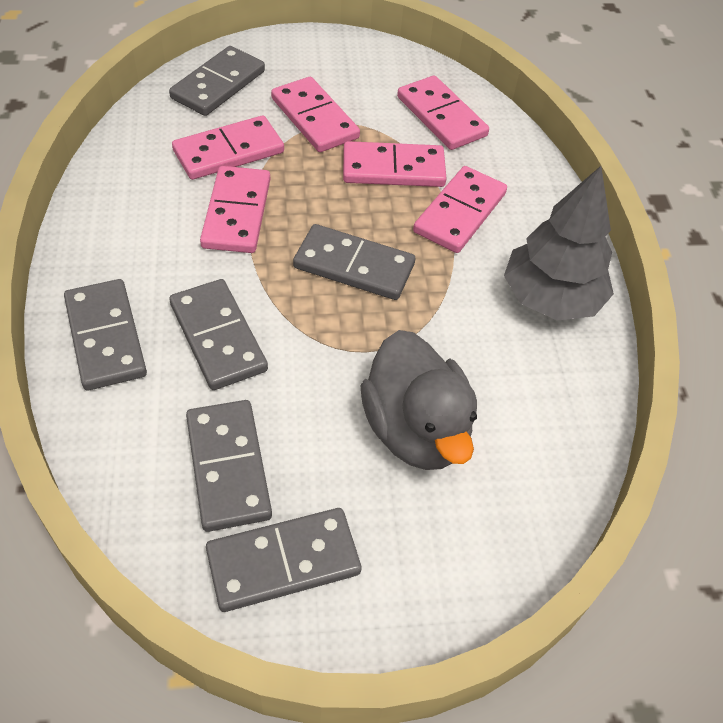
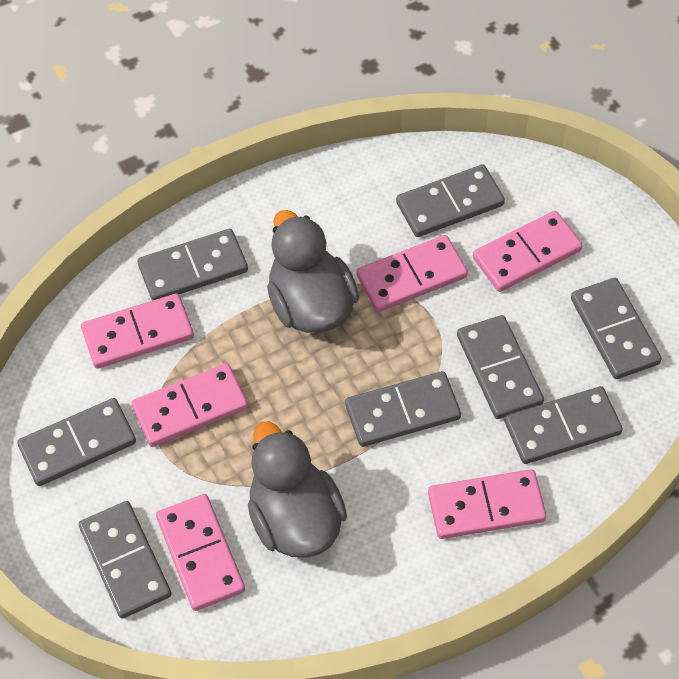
grey domino: [64,279,147,390] [169,46,265,116] [169,279,268,390] [186,400,272,532] [206,508,361,612] [293,224,415,300] = 6 -> [17,398,136,486] [79,501,171,618] [138,229,248,301] [345,371,461,447] [396,164,505,237] [457,315,544,419] [504,386,623,464] [571,278,662,379] = 8
grey duck: [360,330,477,470] = 1 -> [248,421,347,558] [267,210,359,333] = 2
grey tree: [504,166,614,320] = 1 -> none = 0

